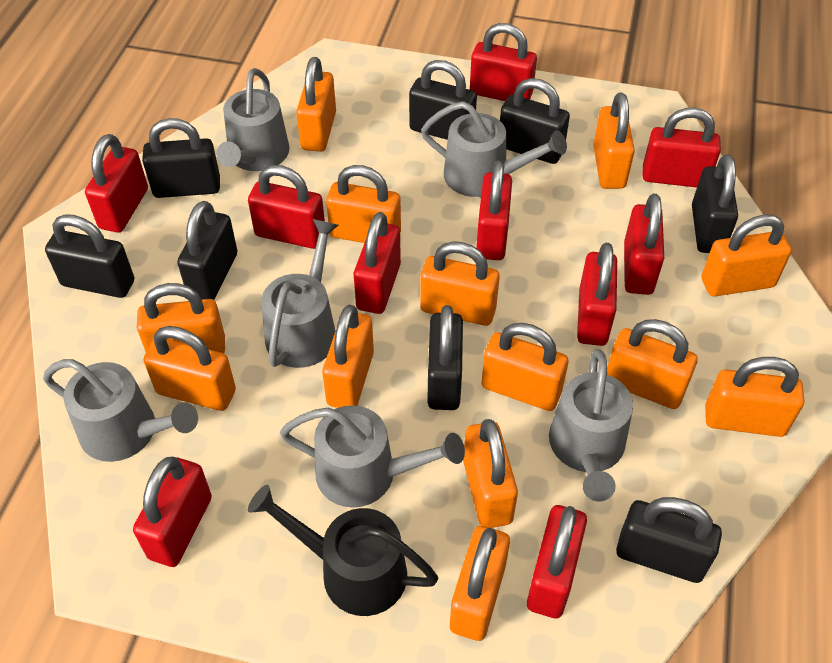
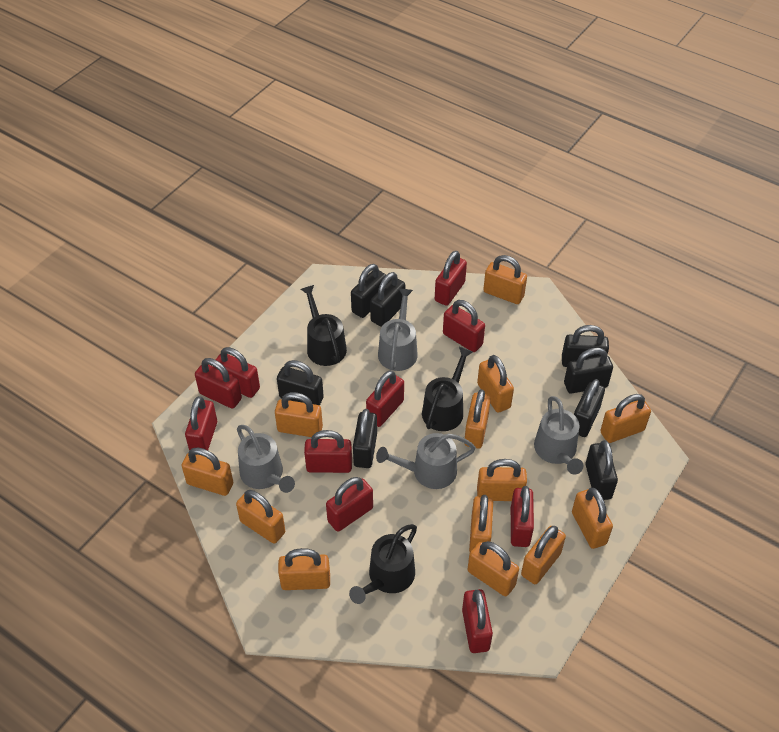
black watering can: [248,485,438,616] = 1 -> [301,285,347,366] [349,524,417,604] [422,347,473,431] = 3
grey watering can: [43,359,198,462] [216,68,289,171] [261,219,338,368] [280,405,465,508] [421,101,567,197] [549,349,633,501] = 6 -> [237,425,295,493] [376,433,476,489] [378,288,418,371] [534,396,583,475] = 4

